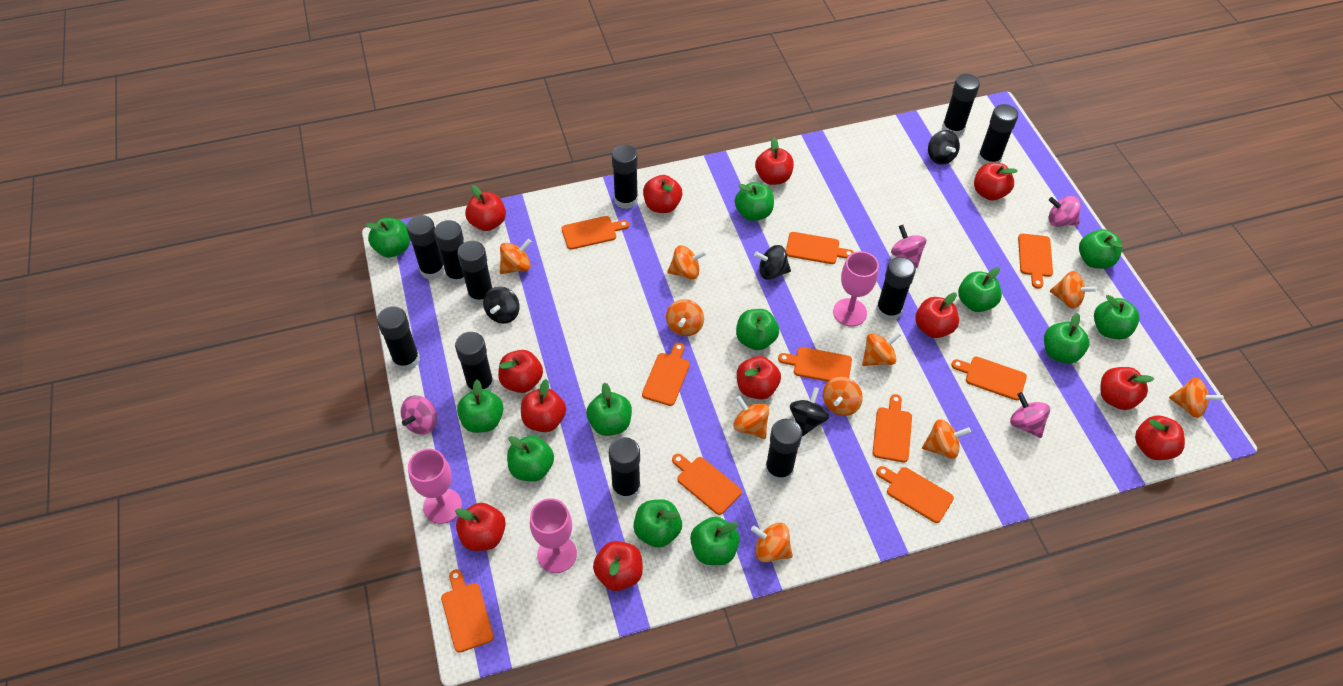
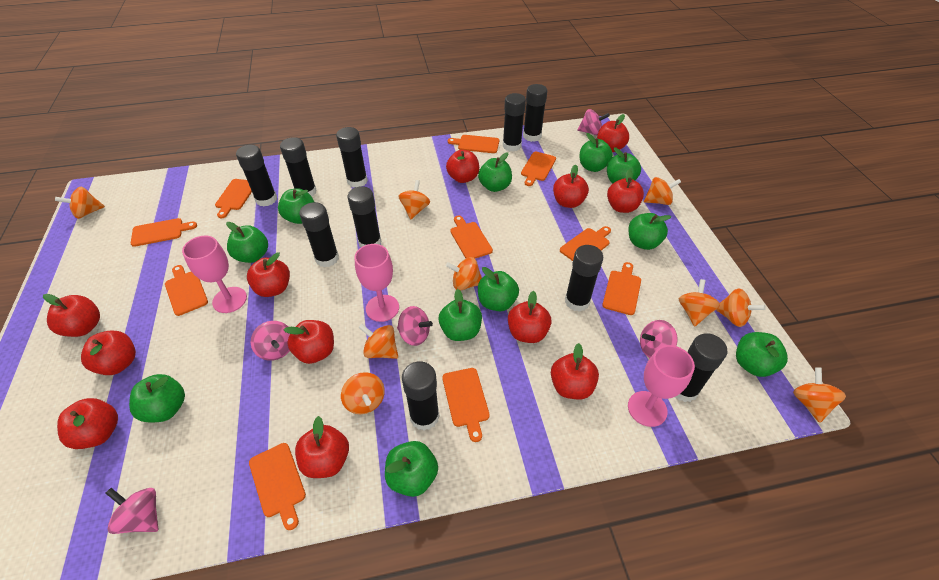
black glue stick: [377,306,420,371] [407,215,445,280] [434,220,465,285] [455,332,494,392] [457,241,493,305] [609,437,641,501] [612,145,638,209] [765,419,802,482] [876,257,916,321] [942,74,980,136] [978,104,1018,165] = 11 -> [236,145,277,207] [280,137,317,196] [299,202,339,267] [336,127,368,188] [347,186,382,247] [402,361,440,430] [503,93,526,152] [523,84,547,142] [565,245,603,312] [675,333,727,402] = 10
black spinning top: [483,286,520,324] [754,245,791,280] [790,387,829,436] [928,130,960,165] = 4 -> none = 0
green apple: [366,218,410,257] [457,380,504,433] [507,436,554,482] [586,383,632,436] [633,499,682,548] [690,517,740,565] [735,182,774,221] [736,309,779,350] [958,267,1002,312] [1044,313,1090,364] [1079,229,1122,269] [1094,295,1140,339] = 12 -> [129,374,185,422] [226,222,268,263] [278,188,314,224] [385,441,438,497] [439,289,482,341] [478,152,512,192] [478,267,519,311] [580,133,613,172] [607,147,641,183] [629,213,671,250] [736,332,788,377] = 11
orange spinning top: [500,239,532,274] [666,299,704,336] [667,245,707,279] [733,396,769,439] [751,523,793,562] [823,377,863,416] [862,332,901,366] [922,419,971,459] [1050,271,1097,309] [1169,377,1224,418] = 10 -> [55,187,105,219] [341,372,385,414] [358,324,398,359] [399,180,430,219] [446,257,482,290] [644,177,681,205] [679,279,720,326] [716,288,766,327] [793,367,846,423] = 9
pink spinning top: [401,395,437,435] [891,225,926,268] [1010,392,1050,438] [1049,196,1081,227] = 4 -> [105,488,158,534] [251,321,290,361] [397,306,433,346] [577,109,610,135] [640,320,678,358] = 5

